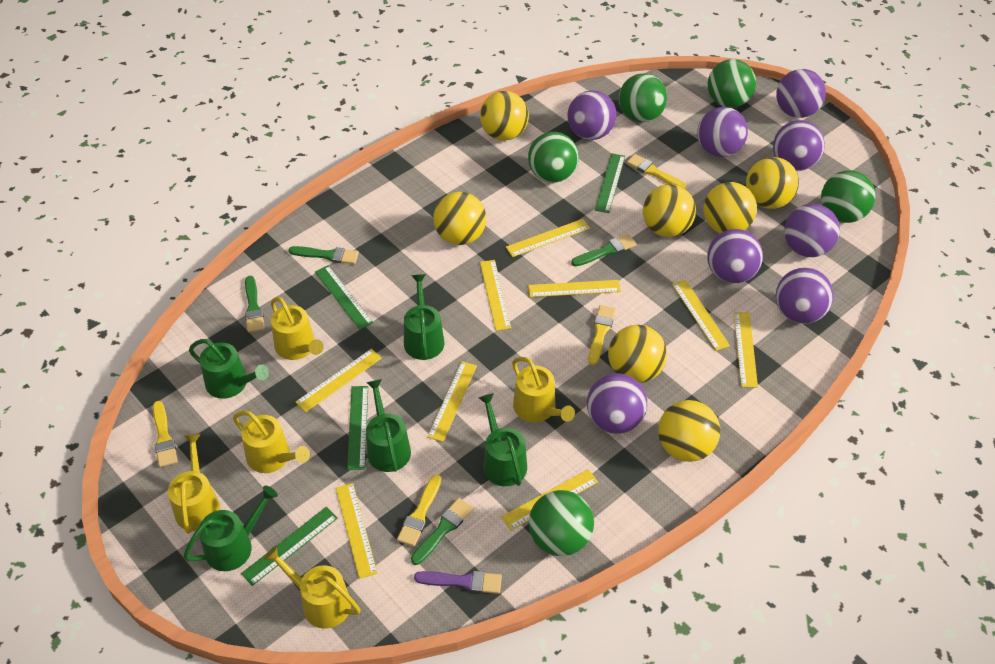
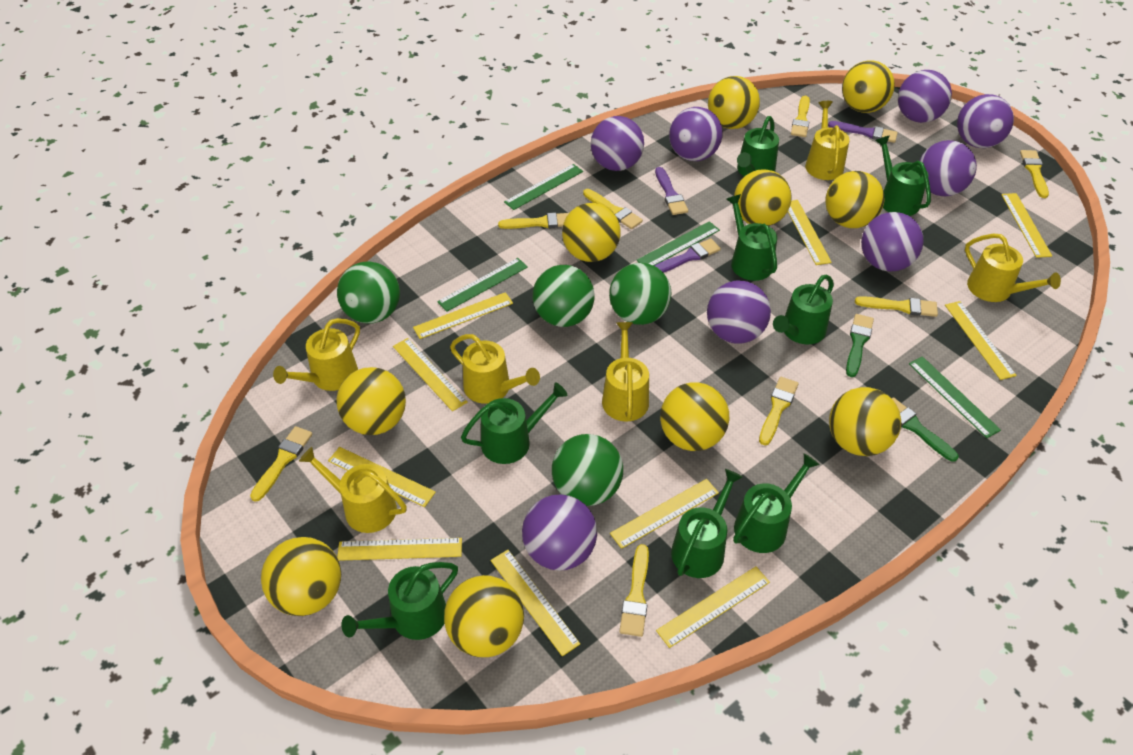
green ball: [528,132,579,183] [529,490,594,556] [619,73,667,122] [708,59,756,108] [821,170,875,223] = 5 -> [337,261,400,323] [533,265,594,327] [552,434,623,506] [609,263,671,325] = 4
green brush: [245,276,265,332] [288,246,359,264] [411,498,473,565] [571,234,637,267] = 4 -> [846,314,874,377] [891,397,959,462] = 2
green watering can: [184,485,278,571] [189,339,269,399] [366,379,411,472] [404,274,444,360] [478,393,527,486] = 5 -> [341,562,458,640] [461,383,567,464] [671,469,743,578] [726,194,777,281] [733,453,820,553] [737,116,779,177] [773,274,834,344] [875,136,931,216] = 8
purple brush: [414,571,502,594] = 1 -> [655,167,688,215] [655,239,721,273] [828,121,898,143] = 3
yellow ball: [433,192,486,245] [480,91,529,141] [608,325,667,383] [643,184,696,237] [658,400,720,462] [703,182,757,233] [746,157,799,209] = 7 -> [261,537,341,616] [336,367,406,435] [444,575,524,657] [562,203,621,262] [660,382,729,451] [708,76,760,129] [734,169,792,226] [825,171,884,228] [829,387,901,456] [842,60,895,113] = 10
yellow brush: [153,401,178,467] [397,474,441,547] [588,305,616,365] [627,154,686,189] = 4 -> [250,426,312,502] [498,213,569,229] [583,189,643,229] [619,544,649,637] [759,377,799,445] [791,96,810,137] [855,296,938,317] [1020,150,1049,198] = 8
yellow ruler: [296,349,382,412] [336,483,377,579] [427,361,477,442] [480,260,511,331] [501,469,598,531] [506,219,590,257] [528,280,621,297] [672,280,730,351] [734,312,758,388] = 9 -> [328,447,436,507] [337,538,462,561] [393,338,468,411] [413,292,513,339] [491,550,580,656] [610,479,719,549] [656,566,770,648] [788,200,832,265] [945,301,1017,380] [1001,193,1052,258] = 10
yellow watering can: [168,434,220,534] [233,411,310,473] [264,546,360,629] [271,297,324,360] [512,357,575,422] = 5 -> [273,318,360,391] [299,447,407,533] [450,334,540,404] [602,322,649,422] [805,101,850,180] [965,234,1061,302] = 6

